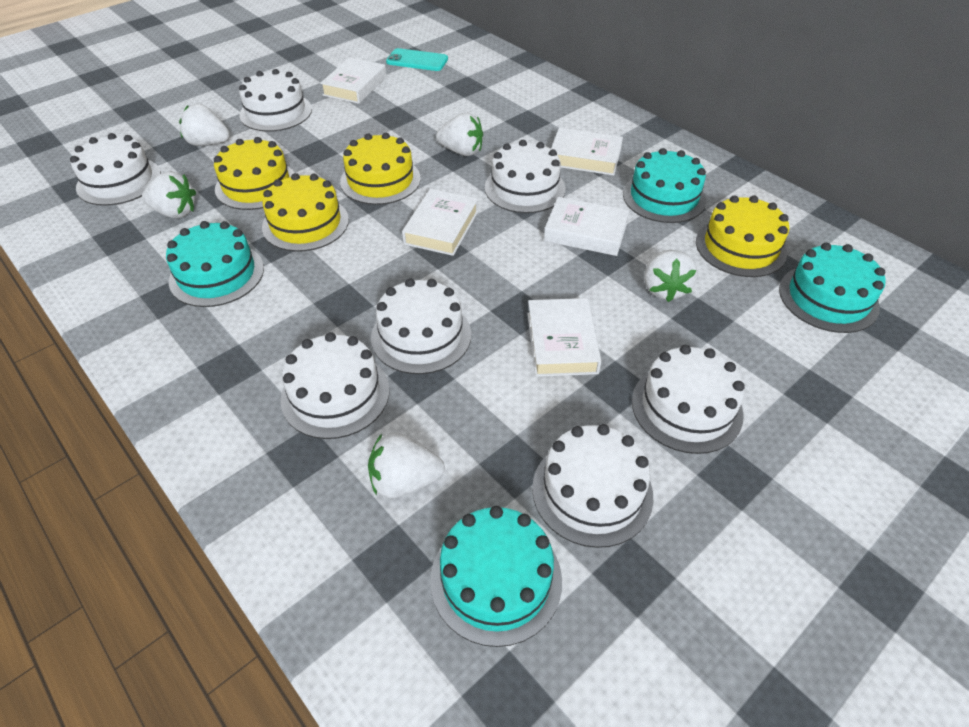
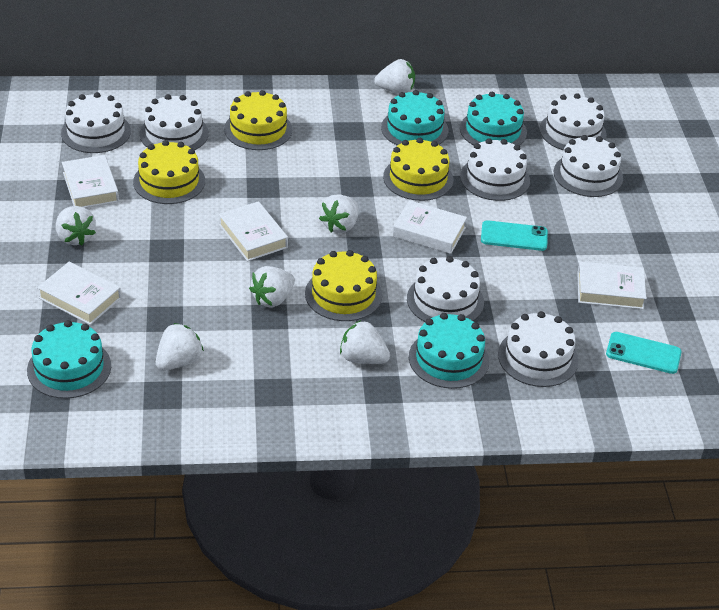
turquoise phone: [386,48,448,71] = 1 -> [481,220,548,251] [606,332,682,374] = 2
white strawberry: [142,171,196,218] [179,104,230,146] [368,432,445,498] [436,113,483,156] [644,250,697,302] = 5 -> [56,206,96,246] [156,323,204,371] [249,266,295,307] [319,194,358,233] [340,320,390,364] [374,59,415,94] = 6

